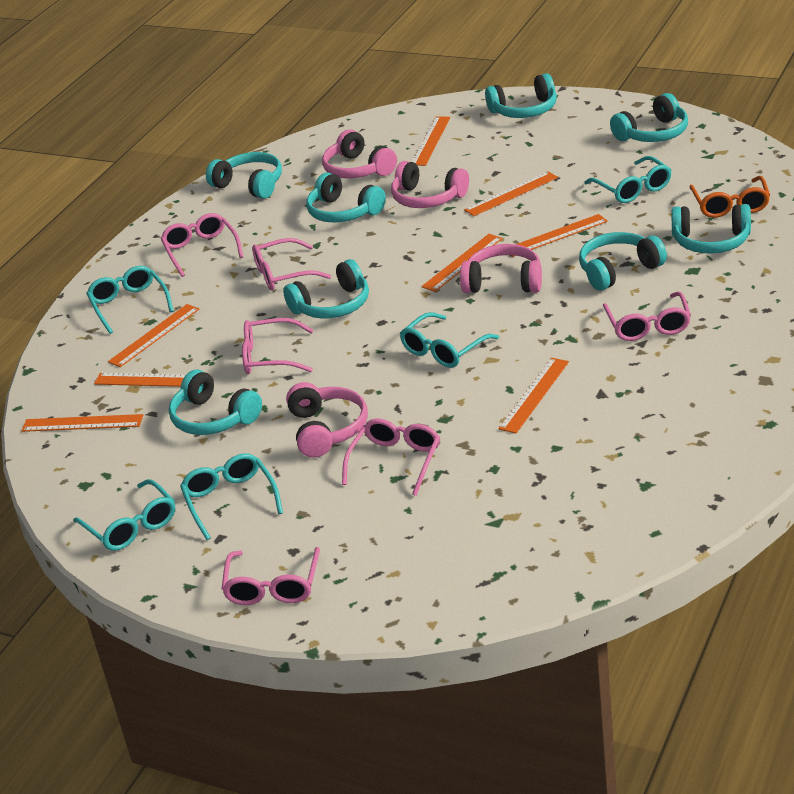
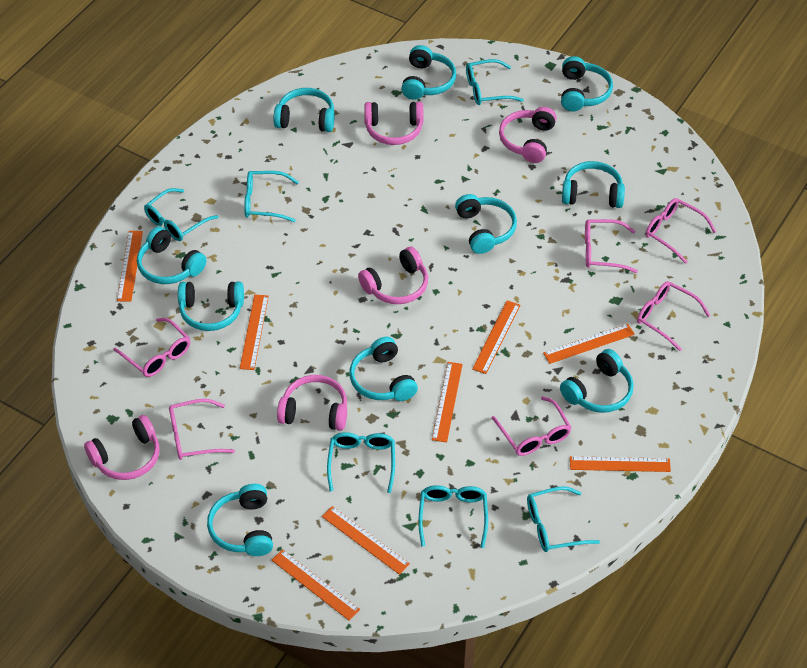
orange glasses: [689,176,770,218] = 1 -> none = 0
pink headphones: [286,382,368,458] [322,130,397,178] [391,161,469,208] [460,244,542,293] = 4 -> [84,415,160,480] [277,375,347,431] [358,247,428,304] [364,102,423,145] [499,107,557,163] = 5
turquoise glasses: [73,479,175,551] [86,266,174,334] [180,453,283,540] [400,312,499,368] [584,156,671,203] = 5 -> [144,188,219,241] [244,171,299,222] [327,432,395,493] [418,485,488,548] [466,59,524,105] [527,486,600,552] = 6
turquoise headphones: [169,370,262,435] [206,152,282,199] [283,259,369,319] [306,172,386,222] [485,73,557,118] [579,232,667,291] [610,93,688,142] [672,204,751,254] = 8 -> [137,227,207,284] [178,282,244,331] [207,484,273,556] [273,88,335,132] [349,337,418,401] [401,45,456,100] [455,194,517,254] [560,349,634,413] [561,56,613,111] [562,161,625,208] = 10

